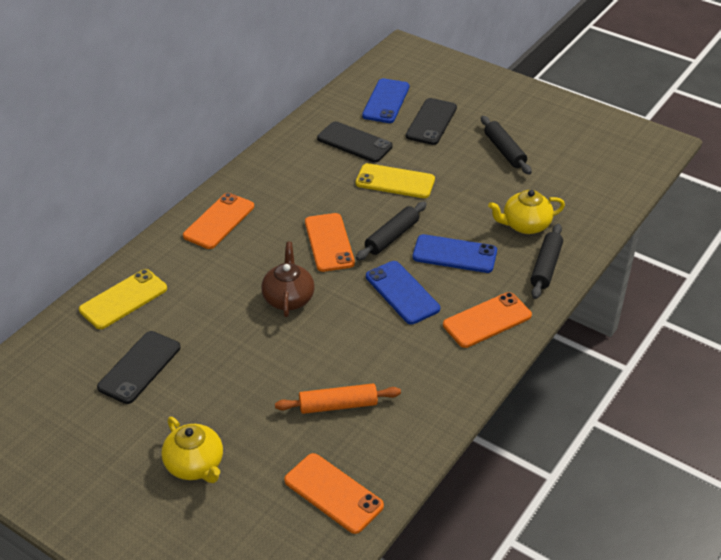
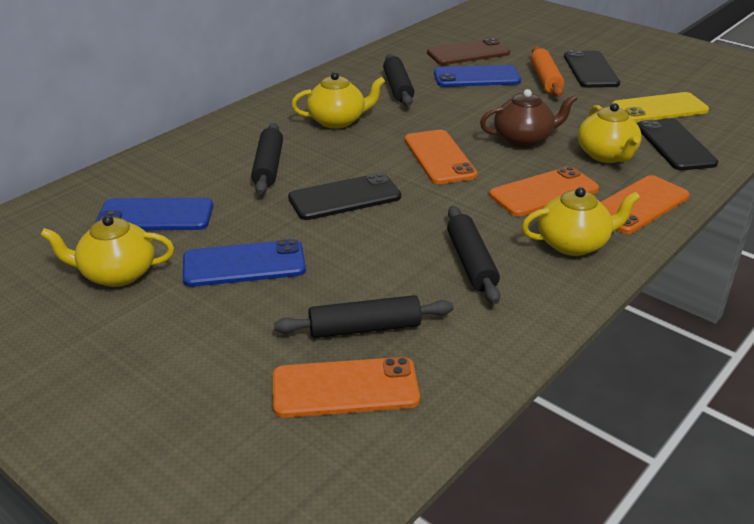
black rolling pin: [356,201,427,261] [481,116,532,175] [530,224,563,299] = 3 -> [251,123,283,195] [274,295,454,338] [383,54,414,106] [447,206,500,304] = 4
brown phone: none = 0 -> [427,38,510,65] = 1
yellow phone: [79,269,167,329] [356,163,435,198] = 2 -> [612,92,709,122] = 1
yellow teapot: [161,417,223,483] [488,190,565,234] = 2 -> [40,215,174,287] [291,72,385,129] [522,187,640,256] [578,103,642,163] = 4

